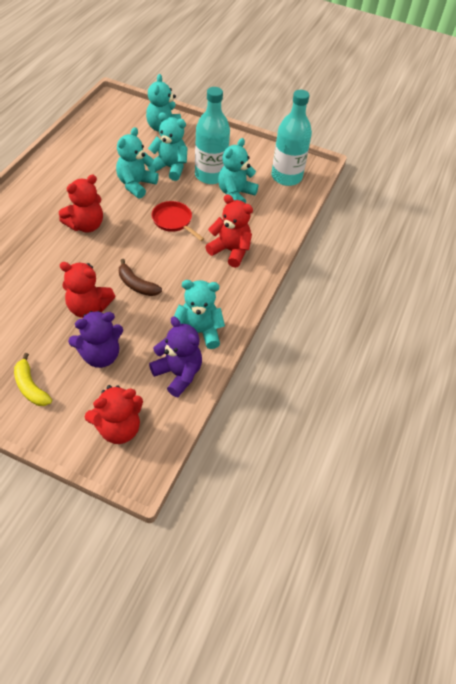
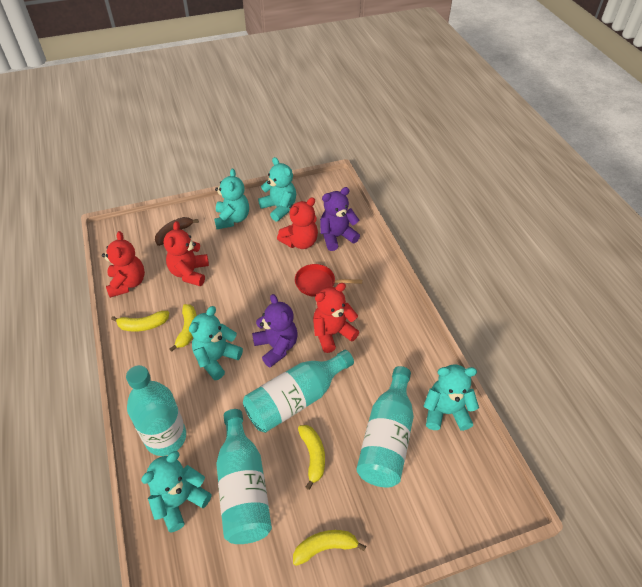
turquoise bottle: [195,87,230,184] [271,90,312,186] = 2 -> [126,365,186,456] [216,409,272,544] [243,350,354,433] [356,366,414,487] = 4
yellow banana: [14,353,52,406] = 1 -> [111,311,169,332] [169,304,197,352] [293,530,366,566] [298,425,325,490] = 4

